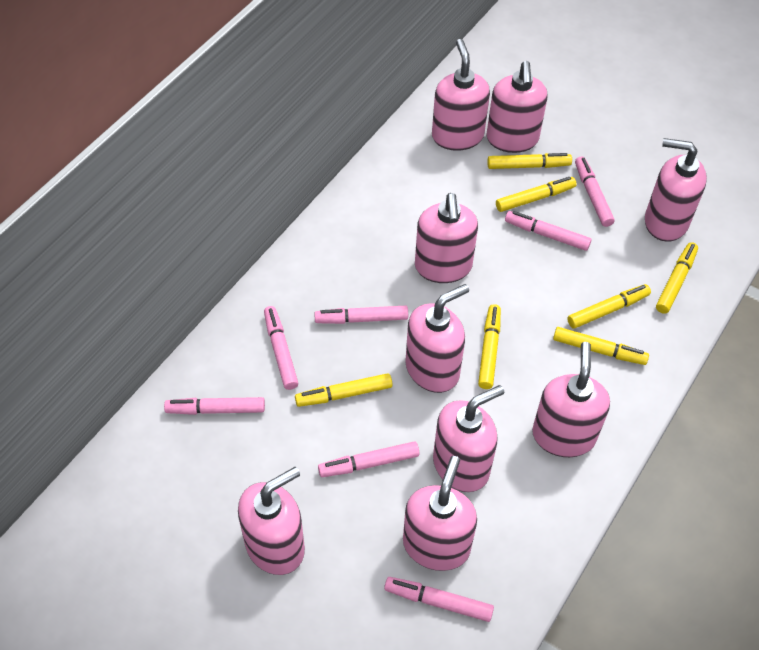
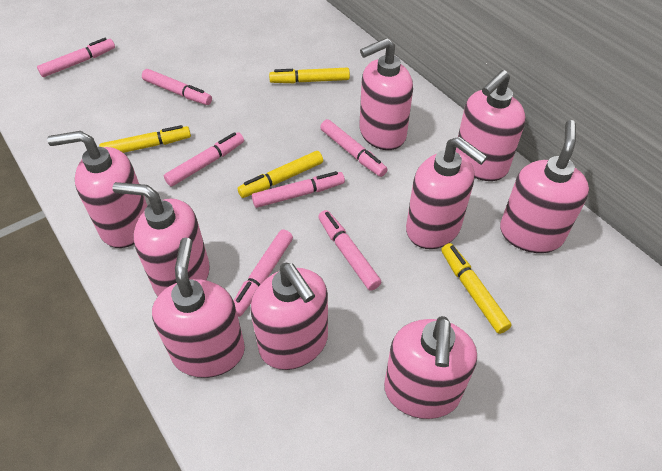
yellow marker: [295,373,392,407] [478,304,501,389] [487,153,572,169] [496,177,576,212] [553,327,649,365] [567,284,651,328] [656,242,698,314] = 7 -> [99,125,191,153] [238,151,323,198] [269,68,350,83] [441,243,512,334] = 4

